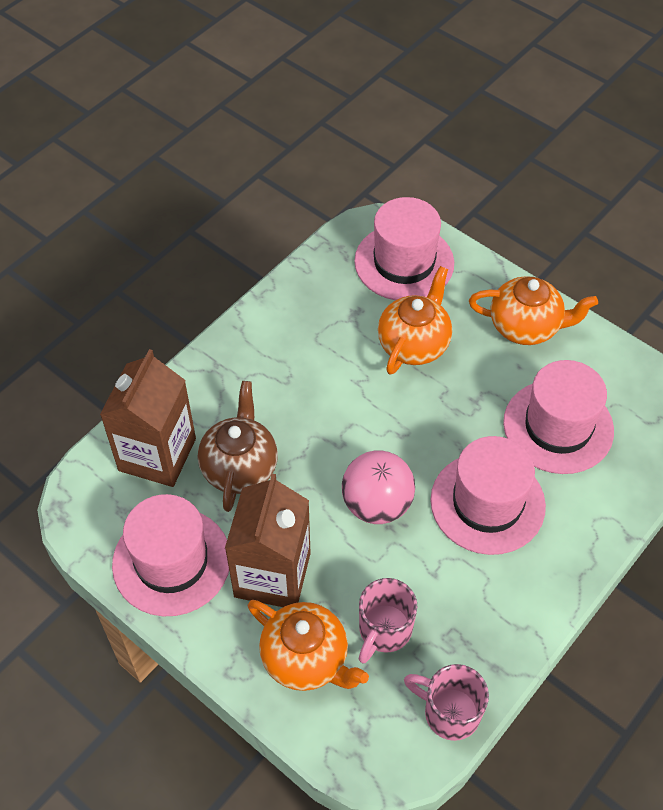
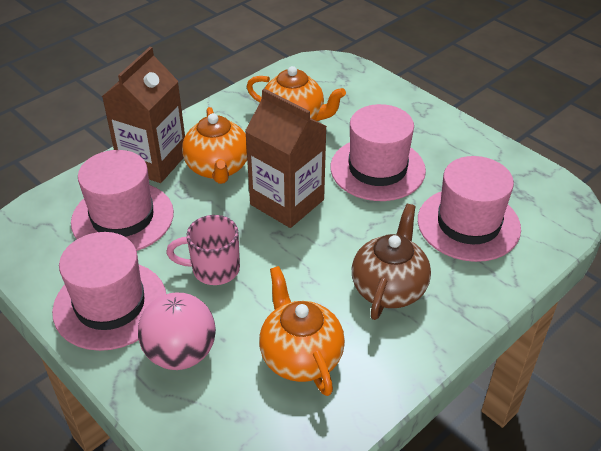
pink mug: [359,578,417,663] [404,664,489,741] = 2 -> [166,215,240,285] = 1

